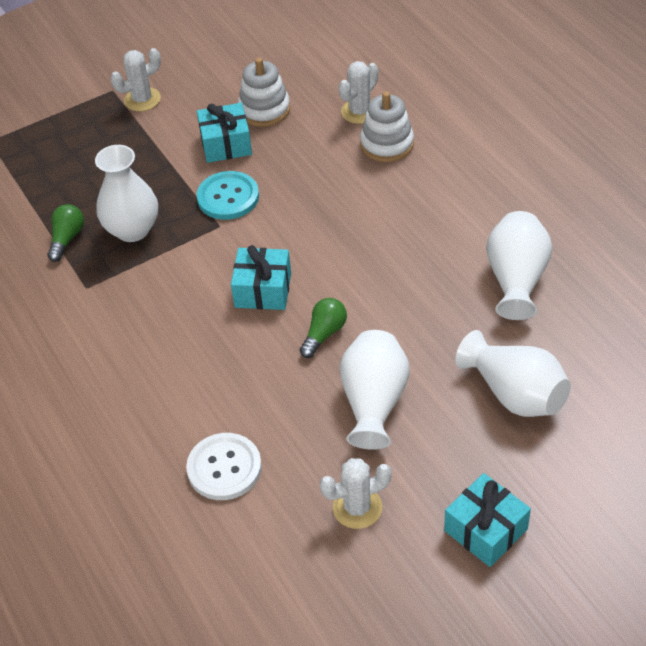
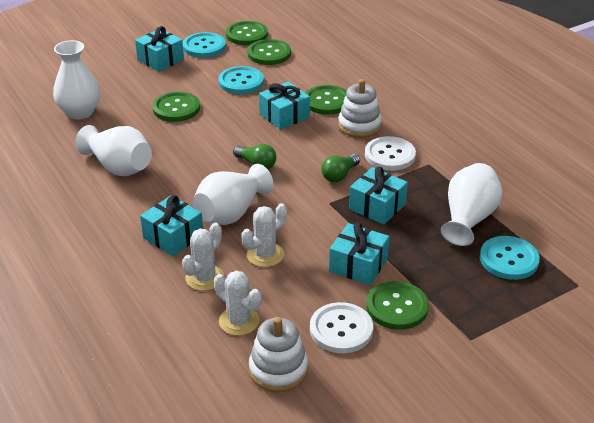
green button: none = 0 -> [152,92,200,122] [226,21,268,45] [247,39,291,65] [305,85,347,115] [366,281,429,330] = 5
turquoise button: [196,171,259,220] = 1 -> [183,32,226,58] [218,66,264,94] [480,236,540,280] = 3
turquoise gift: [197,103,252,163] [231,245,291,310] [444,473,531,567] = 3 -> [135,26,184,72] [140,195,203,256] [259,82,310,130] [329,223,389,285] [349,167,408,225] = 5
white button: [186,433,262,500] = 1 -> [310,302,373,353] [365,136,416,171] = 2

